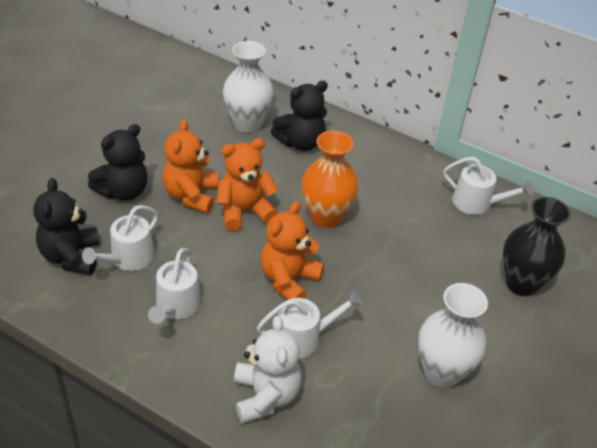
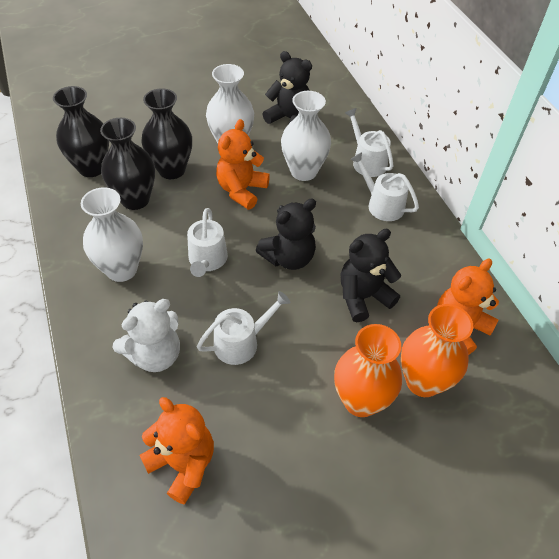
black vase: [503,197,571,296] = 1 -> [53,86,109,177] [100,118,155,210] [141,88,192,179] = 3
orange vase: [301,131,358,228] = 1 -> [334,324,402,417] [401,304,473,397] = 2
white vase: [223,41,274,133] [418,283,488,388] = 2 -> [81,187,143,282] [206,64,254,143] [281,91,331,181] = 3

